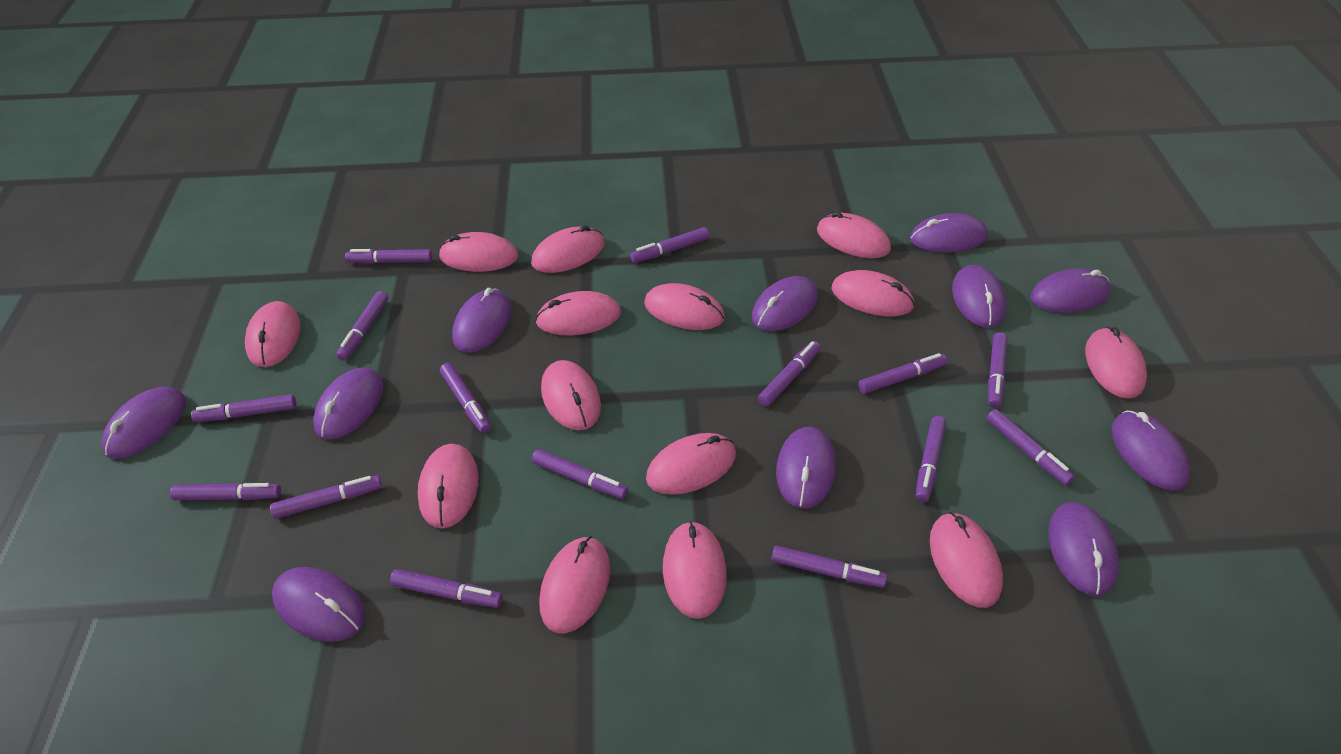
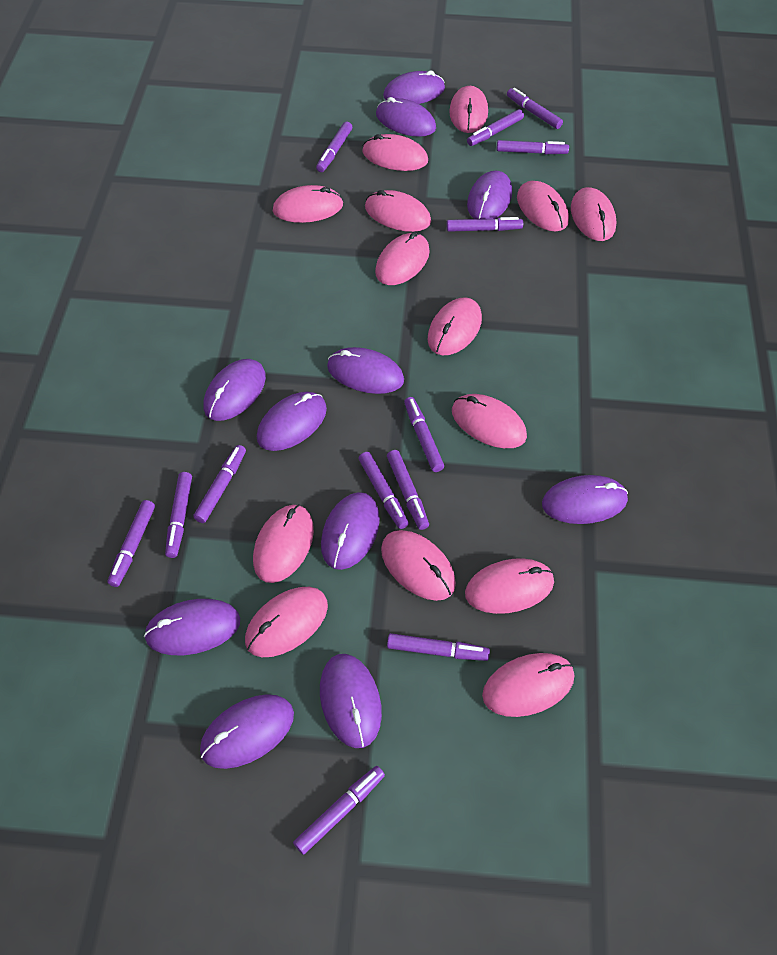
purple marker: [170,482,281,500] [191,394,296,422] [270,476,382,519] [336,291,388,361] [345,249,432,264] [390,569,503,608] [440,363,491,433] [532,449,628,499] [630,227,709,263] [758,341,821,406] [771,546,887,588] [858,353,947,394] [916,416,946,502] [987,409,1075,485] [988,332,1008,408] = 15 -> [108,500,155,587] [165,472,192,558] [193,445,246,523] [293,766,385,855] [316,122,352,172] [358,452,409,529] [387,450,429,530] [387,633,490,661] [404,397,444,472] [446,217,523,232] [467,109,524,146] [497,140,569,154] [507,88,563,129] = 13

